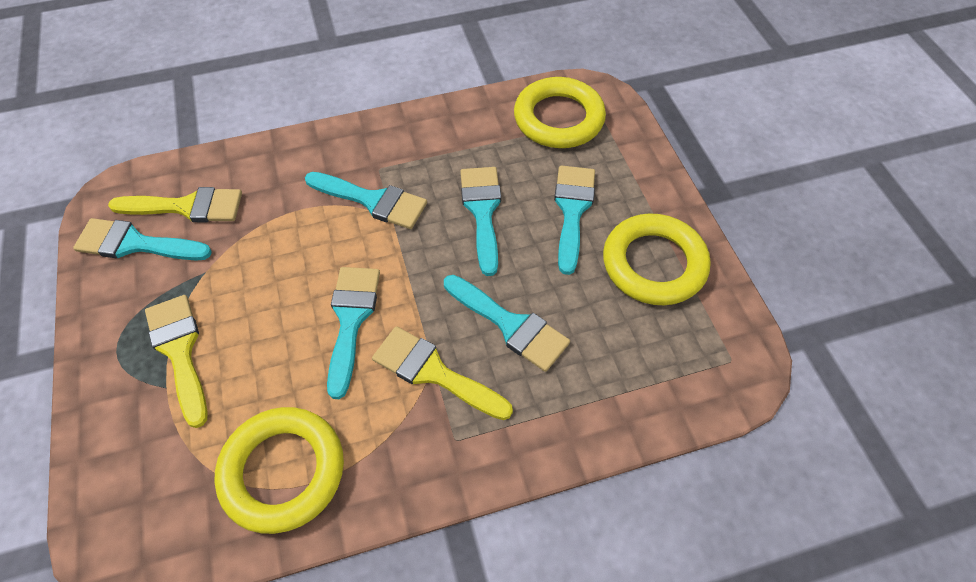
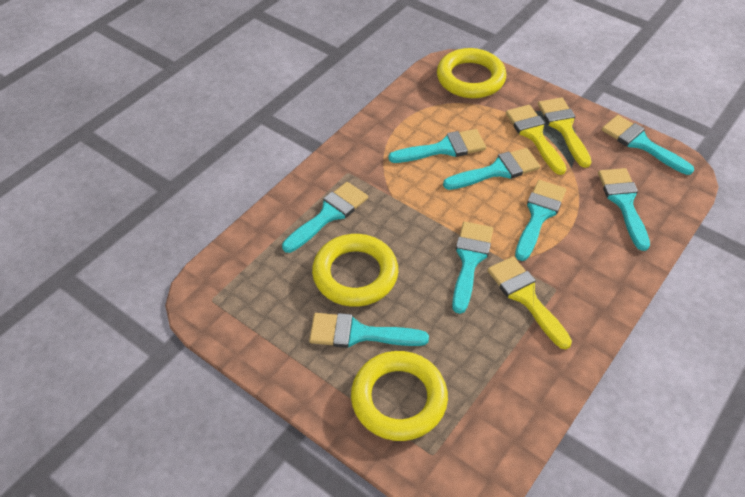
turquoise brush: [73,218,212,261] [305,172,427,229] [327,267,380,399] [444,275,570,372] [460,167,501,276] [554,165,595,275] = 6 -> [282,182,368,253] [309,313,429,348] [388,129,486,163] [443,148,540,190] [452,222,493,314] [515,180,566,261] [598,168,650,251] [602,115,694,175] = 8

